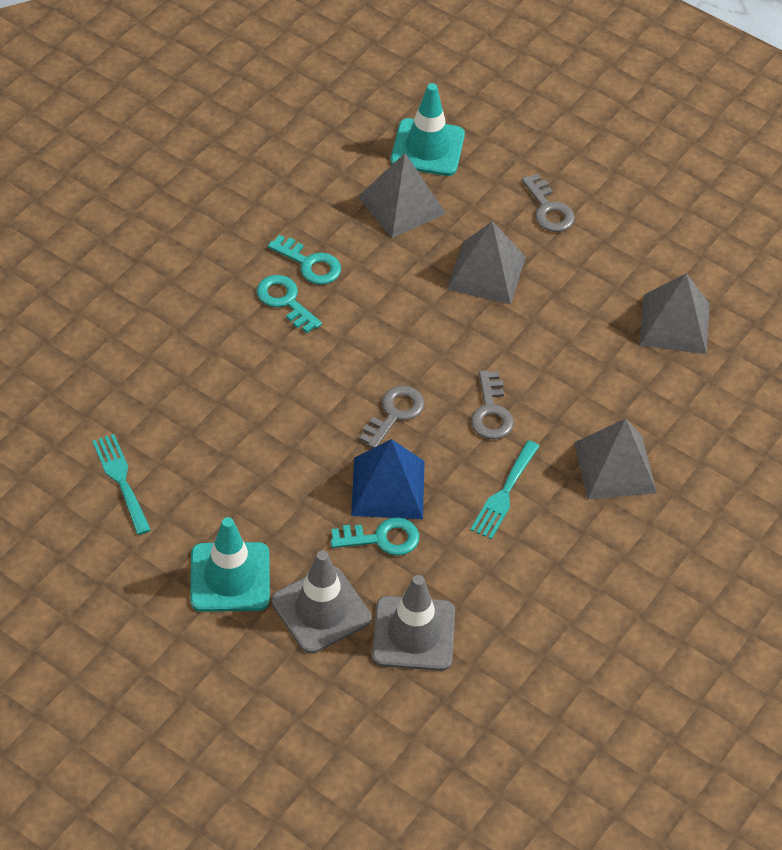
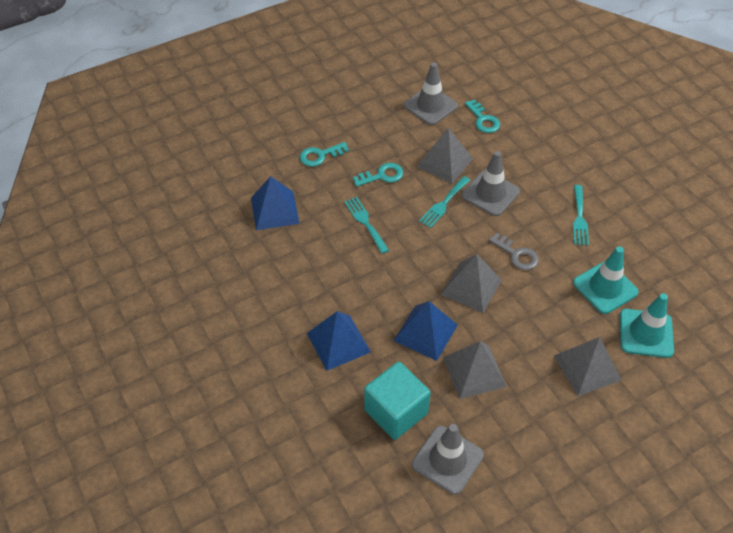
blue pyramid: [351,439,425,519] = 1 -> [251,176,300,230] [307,311,371,371] [394,301,458,361] = 3
grey key: [359,386,425,448] [471,370,514,439] [522,174,575,232] = 3 -> [489,233,539,270] = 1
grey traffic cone: [271,550,372,654] [372,575,455,671] = 2 -> [404,63,458,125] [412,424,484,495] [462,151,520,216] = 3
turquoise cube: none = 0 -> [364,362,431,440] = 1
turquoise fork: [92,434,151,535] [470,440,540,539] = 2 -> [344,197,389,254] [419,176,470,228] [573,185,589,246] = 3

